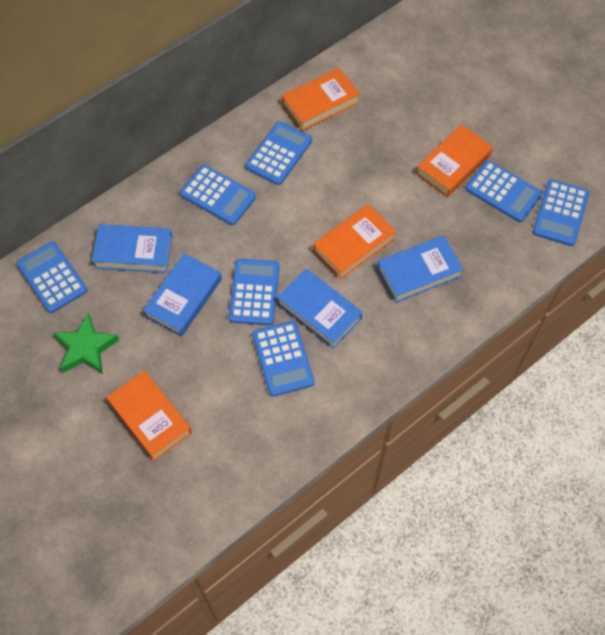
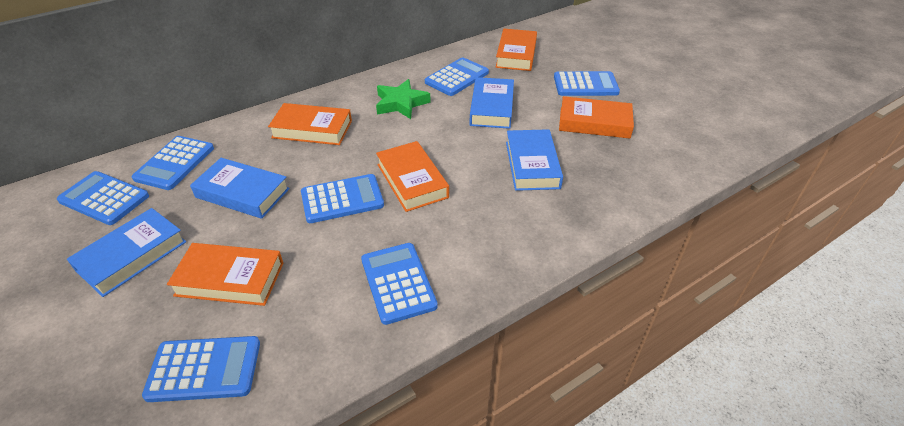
orange book: [106,370,192,461] [282,68,360,131] [313,204,396,280] [416,124,493,197] = 4 -> [167,243,283,306] [268,103,352,145] [376,141,449,212] [496,29,537,71] [559,96,634,139] = 5

